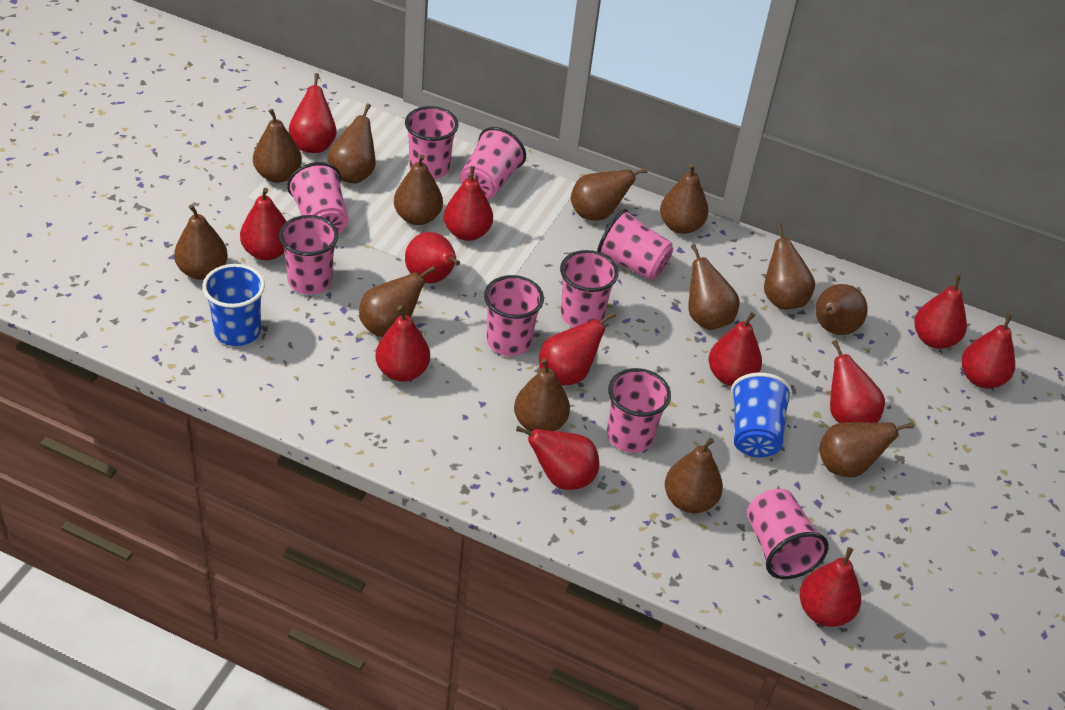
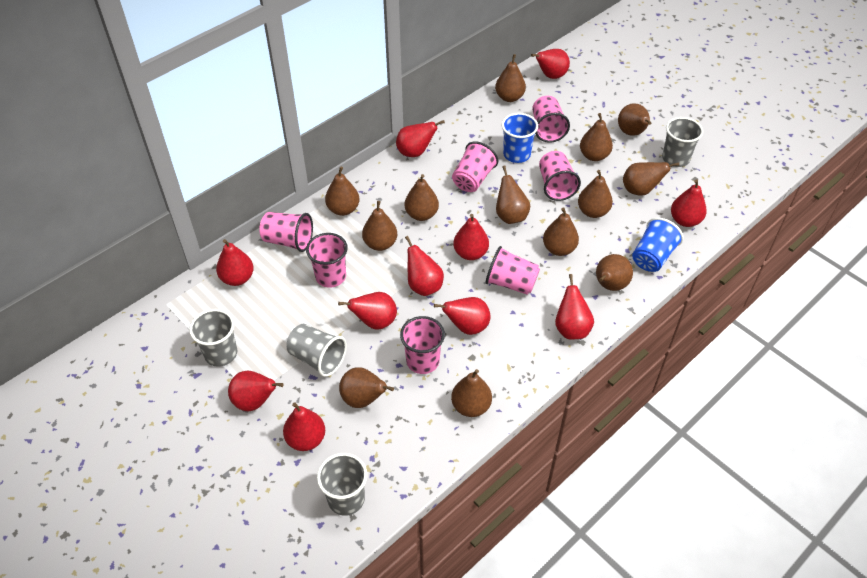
grey cup: none = 0 -> [189,309,237,367] [287,324,347,377] [317,453,367,516] [662,117,703,167] = 4
pink cup: [279,215,338,294] [287,162,349,234] [405,106,459,179] [460,127,526,199] [484,275,544,356] [560,250,618,327] [597,209,673,280] [607,368,671,453] [747,489,829,579] = 9 -> [259,212,313,252] [306,233,348,288] [400,316,445,374] [452,141,498,192] [486,246,540,295] [532,96,570,143] [539,151,581,201] = 7
red pear: [240,188,287,260] [289,73,336,153] [375,306,430,382] [405,232,460,283] [444,166,493,241] [516,426,599,490] [539,312,616,386] [708,312,762,386] [799,547,861,627] [830,340,885,423] [914,275,967,349] [961,314,1015,388] = 12 -> [216,239,254,286] [228,371,284,411] [283,402,325,451] [338,292,397,330] [396,120,445,157] [405,236,444,296] [434,297,491,335] [453,214,489,260] [531,49,570,79] [555,274,594,339] [671,179,707,227] = 11

